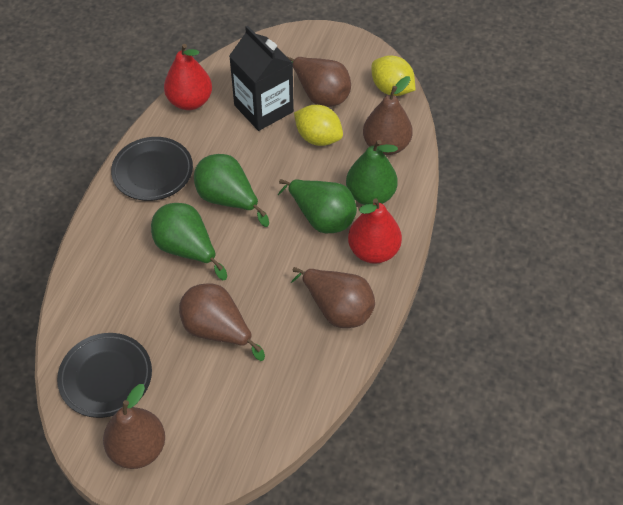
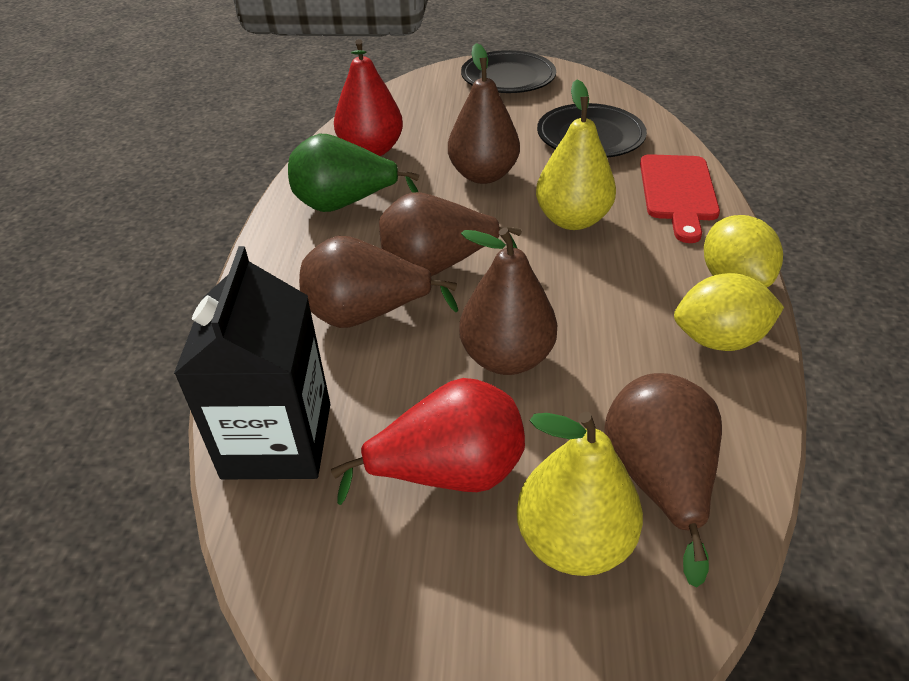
green pear: [151,203,227,280] [194,154,269,227] [278,179,357,233] [346,140,398,205] = 4 -> [288,134,419,212] = 1
red cutting board: none = 0 -> [640,154,720,243] = 1
yellow pear: none = 0 -> [517,411,643,576] [536,80,616,230] = 2

